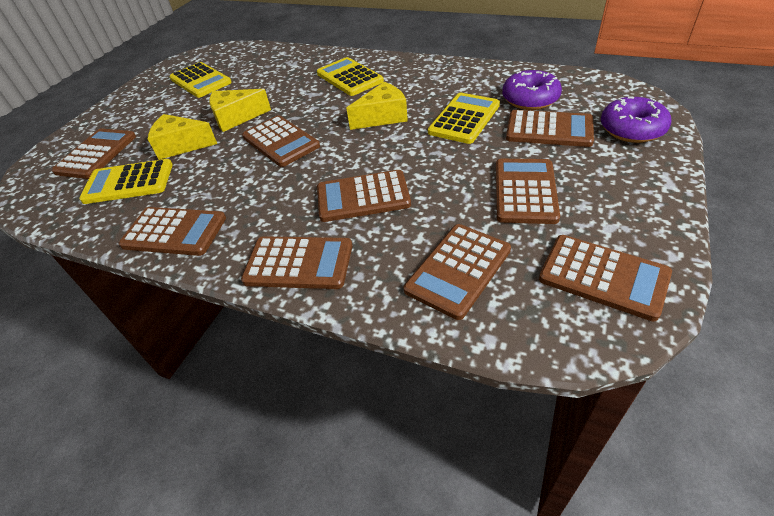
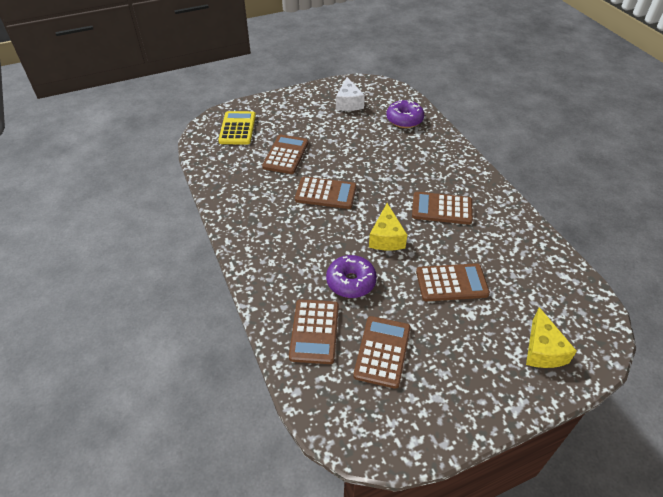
brown calculator: [52,128,136,179] [119,207,226,256] [241,236,352,289] [242,115,320,167] [317,170,411,222] [404,224,511,320] [496,159,560,224] [506,110,594,147] [539,235,672,321] = 9 -> [262,135,308,174] [289,299,339,364] [295,177,356,209] [353,316,410,389] [412,192,473,225] [416,263,490,301] = 6
white cheese: none = 0 -> [336,77,365,111] = 1
yellow calculator: [79,159,173,204] [169,62,232,98] [317,57,384,96] [428,93,500,144] = 4 -> [218,111,256,145] = 1
yellow cheese: [148,114,217,160] [209,89,271,132] [346,82,408,130] = 3 -> [369,203,407,251] [526,307,577,368] = 2

